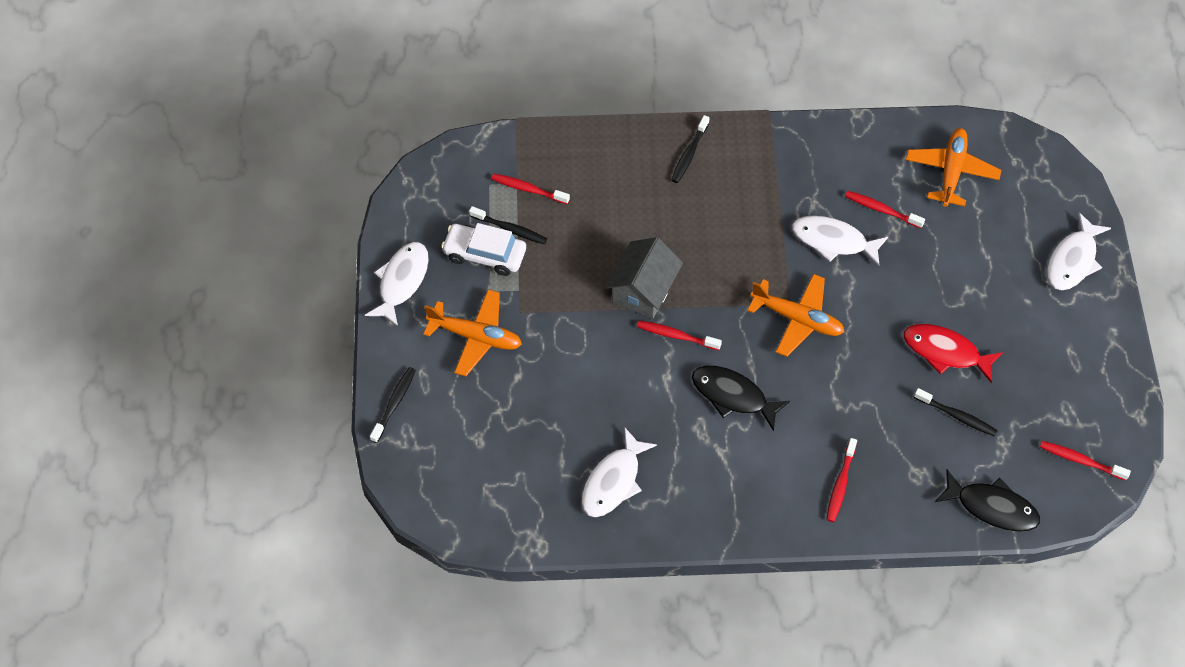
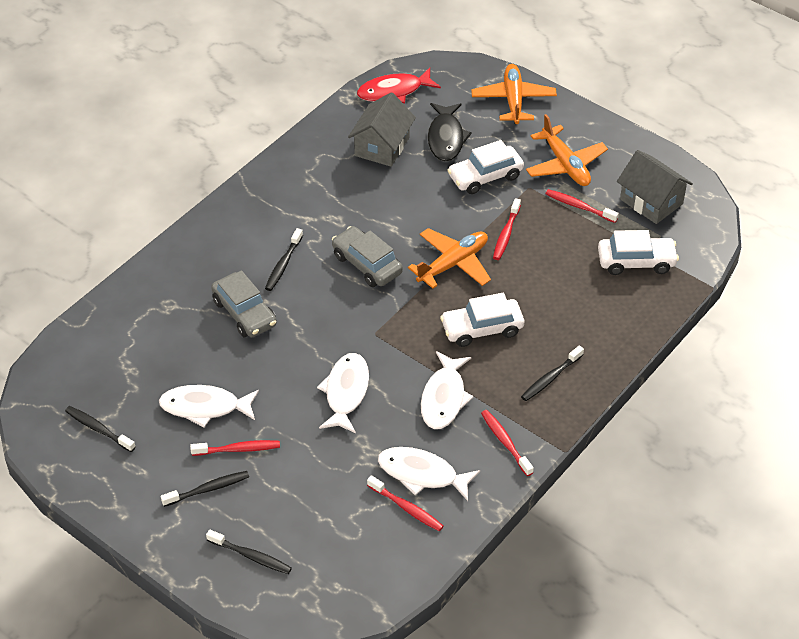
black fish: [692,366,790,431] [935,470,1040,532] = 2 -> [428,103,472,162] = 1
black toothbrush: [370,367,416,443] [469,206,547,245] [672,115,710,183] [914,388,998,437] = 4 -> [65,406,136,452] [161,471,249,507] [206,529,292,574] [265,228,303,291] [521,345,584,401] = 5
grey car: none = 0 -> [211,271,277,337] [332,226,403,287] = 2
grey house: [606,237,683,319] = 1 -> [348,92,416,167] [617,150,693,224] = 2
white car: [441,223,526,276] = 1 -> [440,293,524,347] [447,140,524,194] [598,230,679,275] = 3

